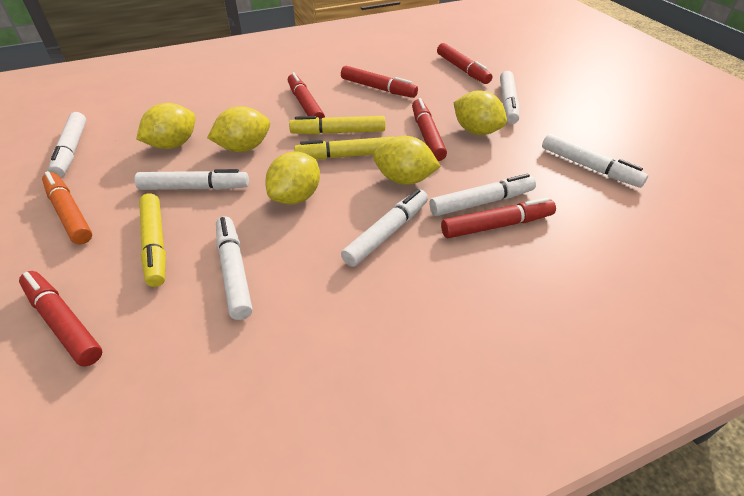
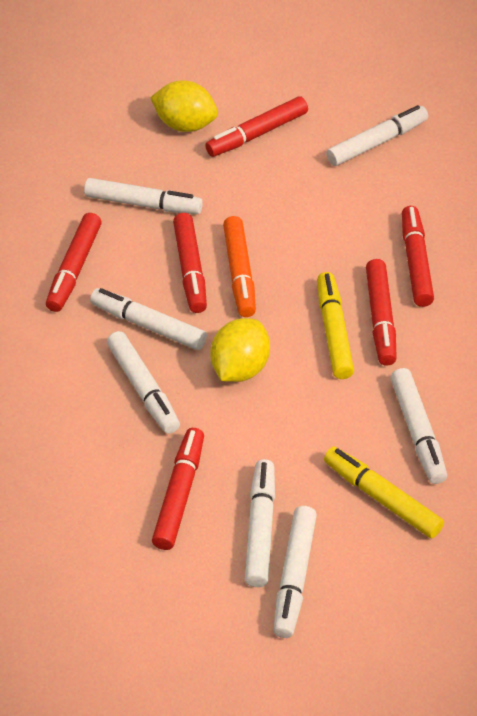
yellow lemon: [136,103,196,149] [207,106,270,152] [265,151,320,204] [373,136,441,185] [454,90,507,135] = 5 -> [150,81,218,132] [210,318,270,382] = 2
yellow marker: [139,193,166,287] [289,116,385,135] [294,136,394,159] = 3 -> [317,272,354,379] [324,447,444,538] = 2

